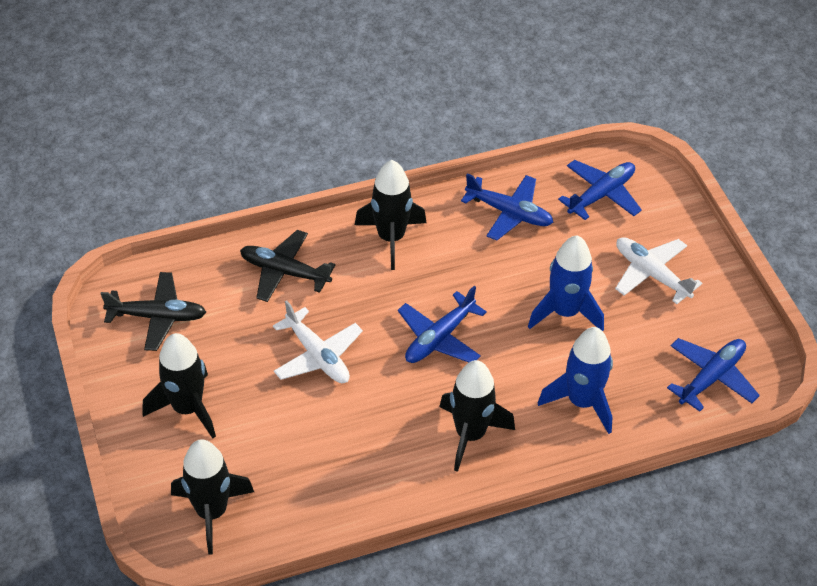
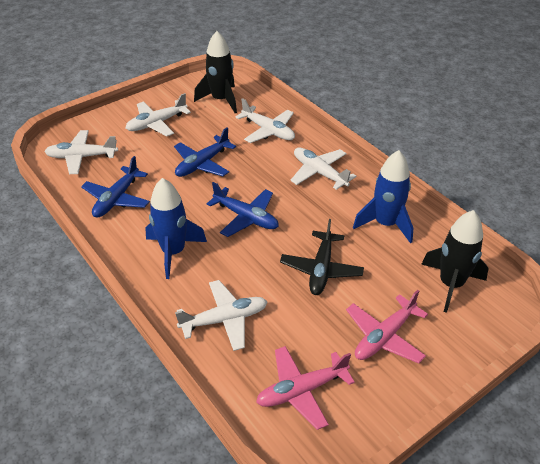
black plane: [101,272,206,351] [240,230,336,302] = 2 -> [280,219,364,295] = 1
black rocket: [142,333,216,438] [171,439,254,555] [355,160,426,270] [439,360,515,472] = 4 -> [194,31,237,113] [421,210,489,313] = 2
blue plane: [398,286,487,363] [461,173,553,240] [558,160,642,220] [667,338,760,412] = 4 -> [81,156,150,218] [174,127,236,177] [207,182,279,237] = 3
pink plane: none = 0 -> [256,346,355,430] [346,290,428,363] = 2
white plane: [273,300,363,383] [615,237,702,304] = 2 -> [44,130,118,174] [126,93,191,136] [175,280,268,351] [235,98,295,143] [290,148,356,190] = 5

